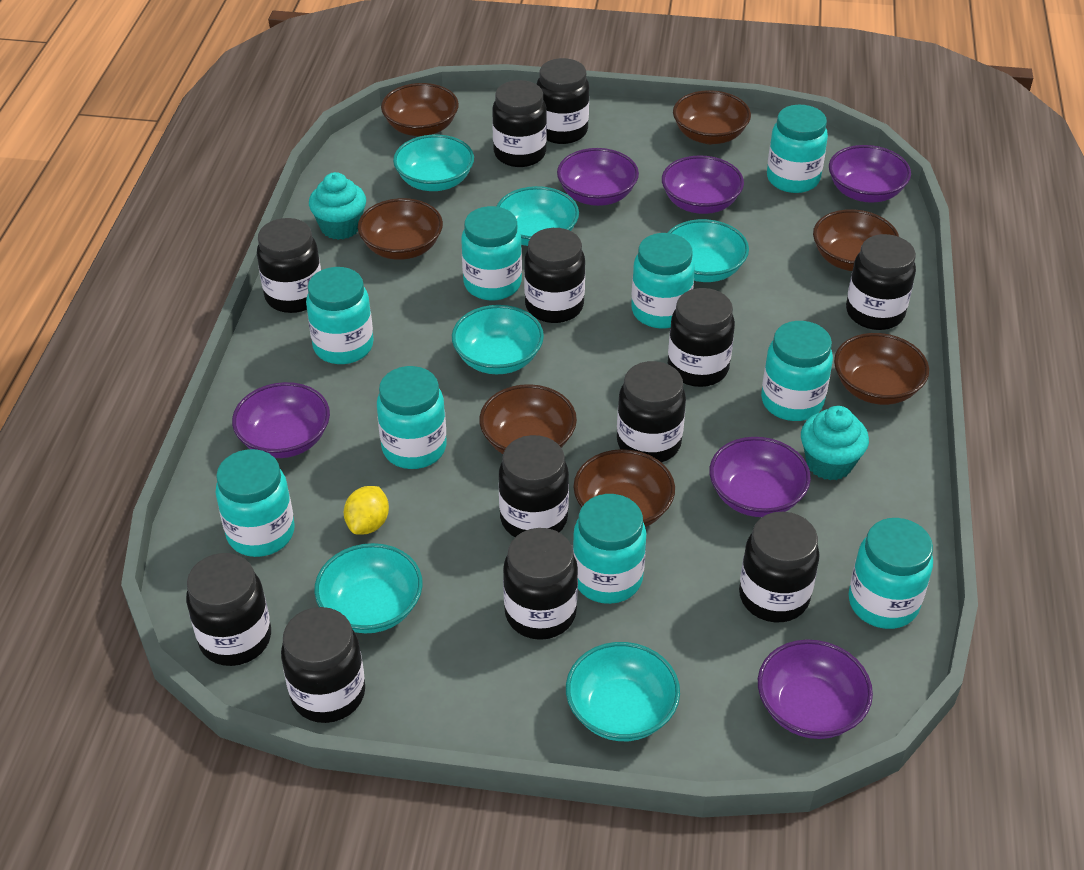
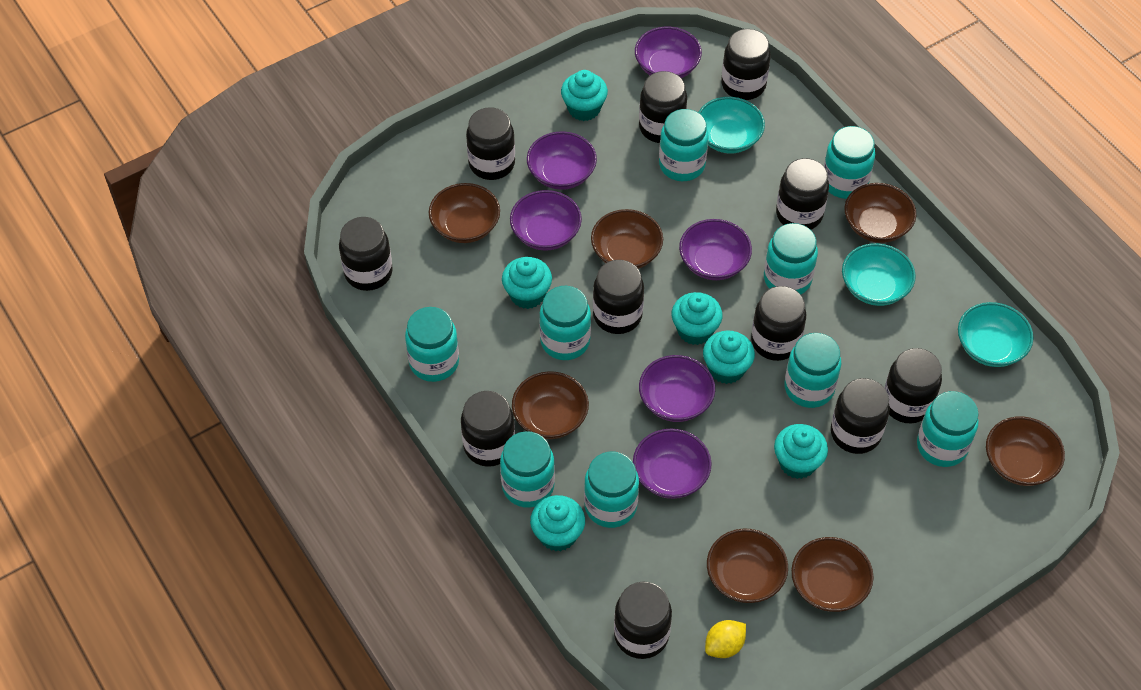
black jar: [186,553,271,666] [257,218,321,313] [281,607,365,723] [492,80,547,167] [499,435,569,537] [503,528,578,640] [524,228,585,323] [537,58,589,144] [617,361,686,463] [668,288,735,387] [739,512,820,622] [846,234,916,330] = 12 -> [339,217,393,291] [461,391,515,467] [466,107,515,180] [593,260,644,334] [614,581,672,659] [639,71,687,143] [721,29,771,100] [751,286,806,361] [776,158,829,230] [831,378,890,454] [884,348,942,423] = 11
turquoise bowl: [314,543,423,633] [393,135,474,191] [452,305,544,374] [496,186,579,246] [566,642,680,741] [667,219,749,282] = 6 -> [698,97,765,153] [842,243,916,306] [958,302,1034,367] = 3
turquoise cupcake: [309,172,366,240] [801,406,869,480] = 2 -> [502,257,552,309] [530,495,585,551] [561,70,608,121] [671,292,722,345] [703,330,755,384] [774,424,828,479] = 6

